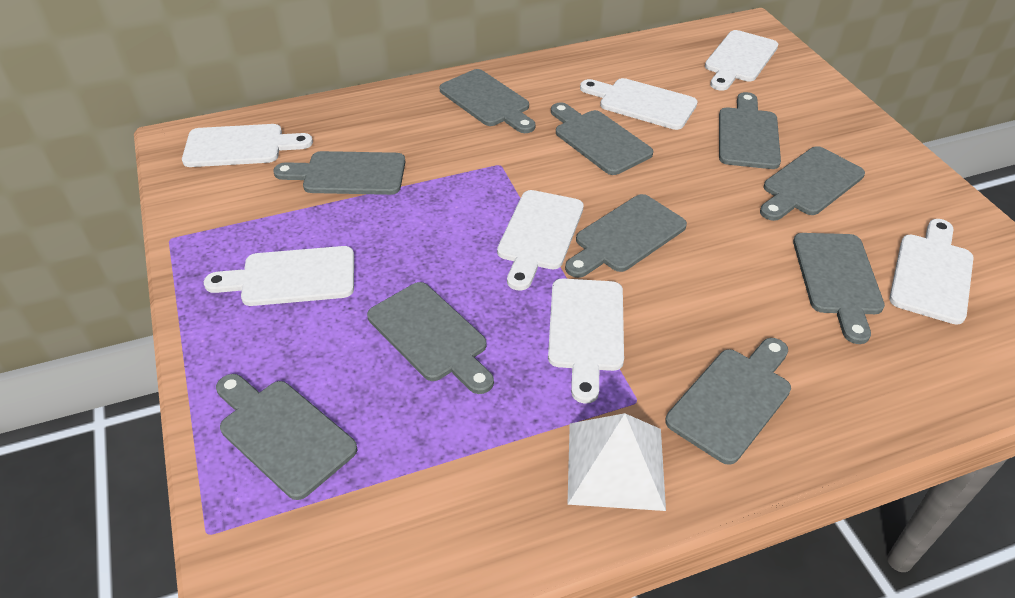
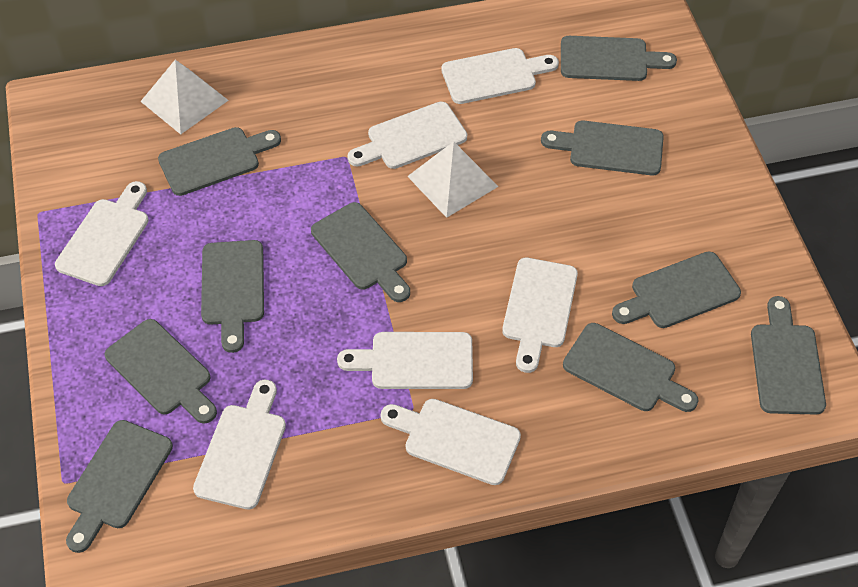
white pyramid: [567,413,666,511] = 1 -> [140,60,229,134] [407,141,499,218] = 2

